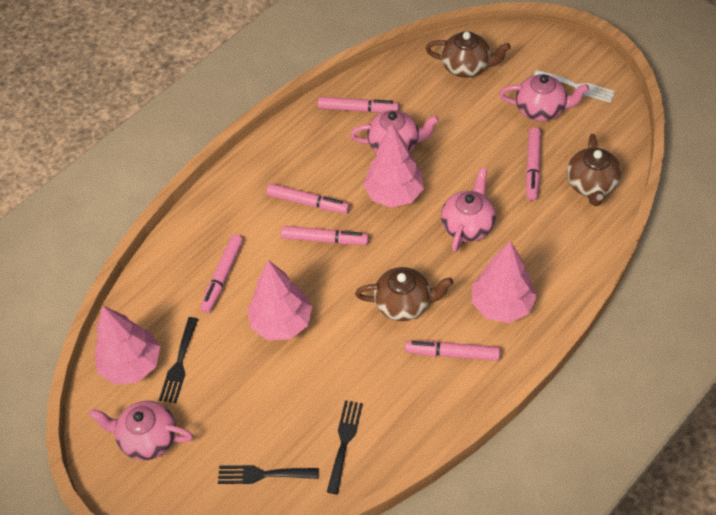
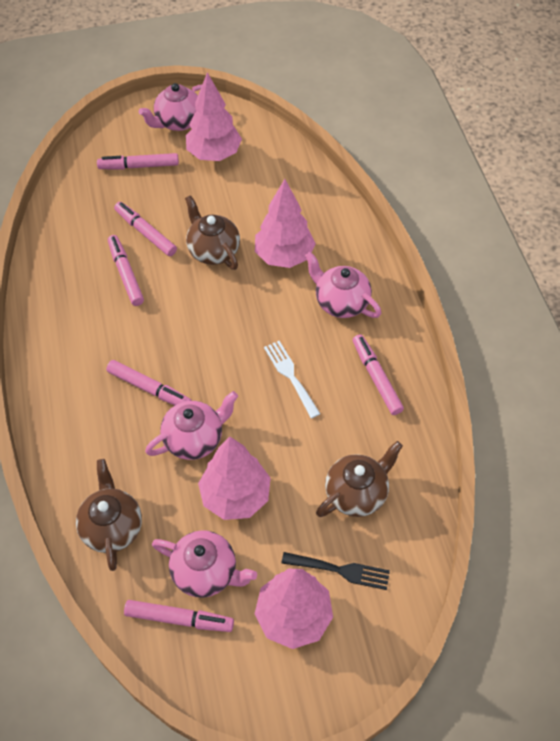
black fork: [159,317,198,403] [218,465,319,484] [327,400,363,494] = 3 -> [282,552,390,590] = 1

